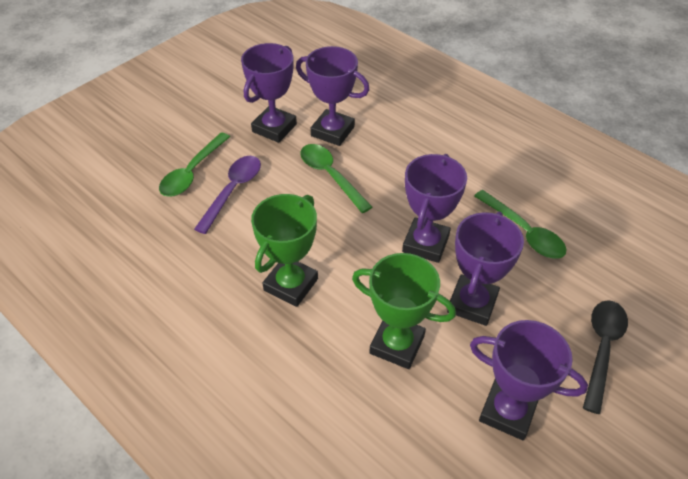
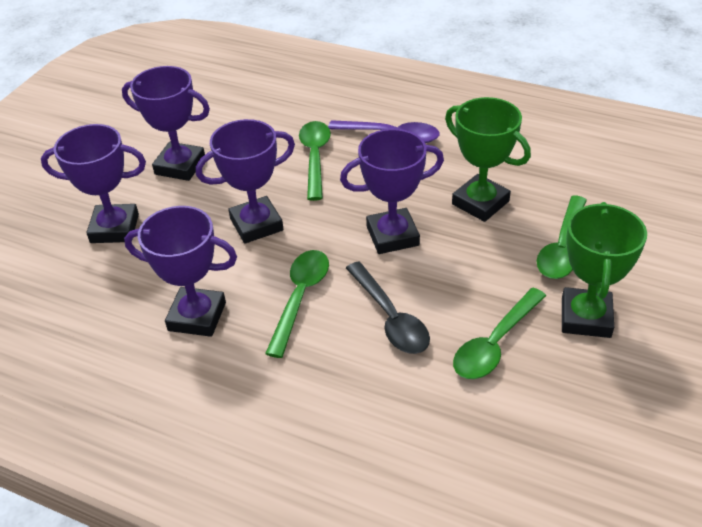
green spoon: [159,132,230,197] [300,144,372,213] [474,190,567,259] = 3 -> [265,250,329,358] [299,121,331,201] [453,288,546,379] [537,196,587,279] = 4

